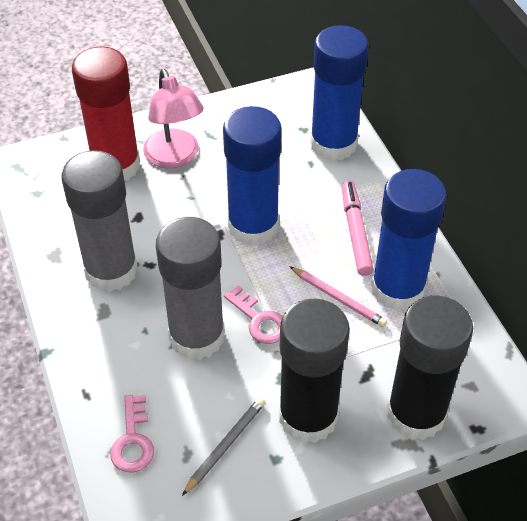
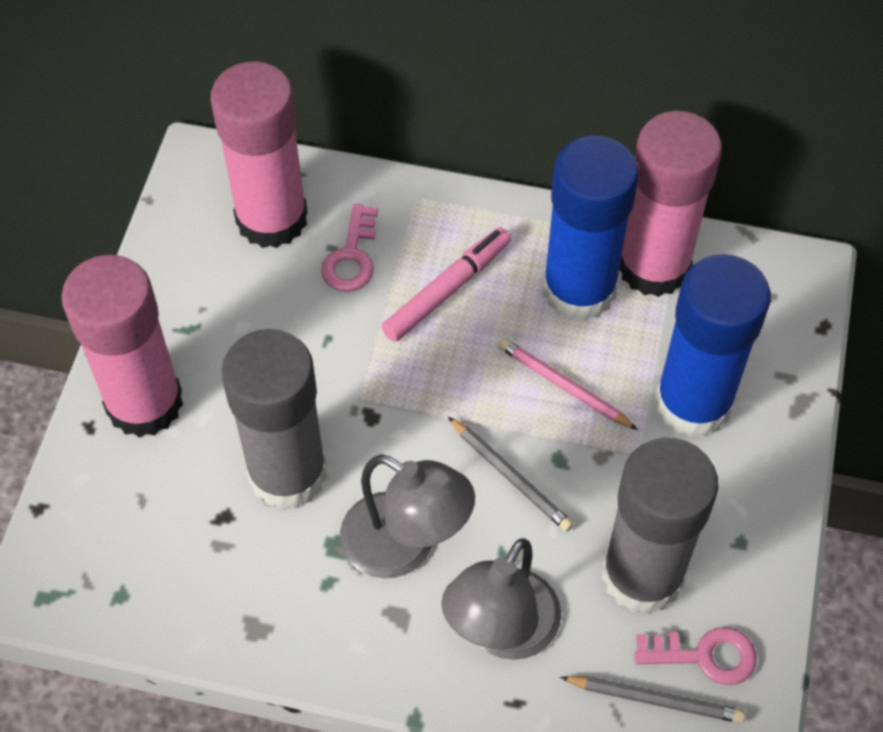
black glue stick: [279,299,350,443] [387,296,473,440] = 2 -> none = 0
blue glue stick: [223,106,282,246] [310,25,369,161] [371,169,447,311] = 3 -> [543,136,639,321] [655,254,771,437] = 2
grey lamp: none = 0 -> [340,454,475,578] [441,538,561,660] = 2
grey pencil: [182,397,265,496] = 1 -> [448,417,573,532] [560,676,745,723] = 2
pink glue stick: none = 0 -> [61,255,183,438] [211,61,308,248] [619,111,722,297] = 3
pink lamp: [143,69,204,168] = 1 -> none = 0
red glue stick: [72,46,140,180] = 1 -> none = 0

